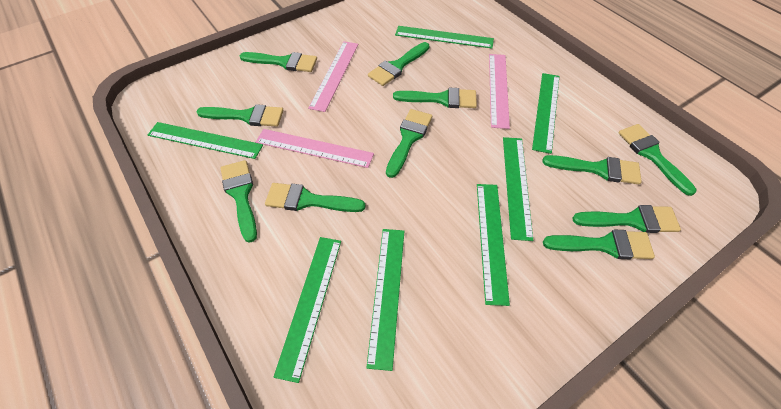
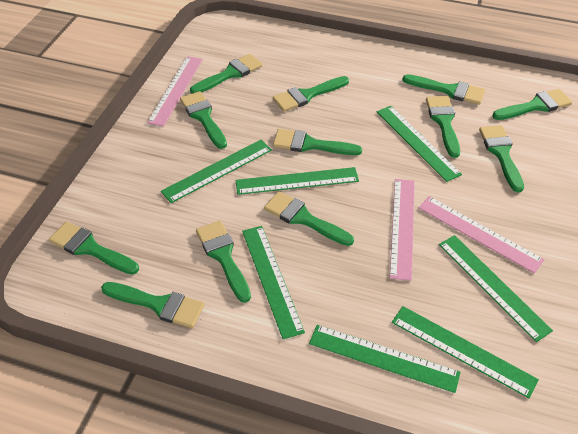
green brush: [196,104,283,127] [220,160,257,243] [240,52,317,72] [265,183,365,212] [368,42,429,86] [386,109,432,178] [393,88,477,108] [542,155,642,184] [543,230,655,259] [572,205,681,233] [619,124,697,196] = 11 -> [49,221,139,275] [101,282,205,328] [180,91,227,149] [190,54,263,93] [196,221,251,303] [264,191,354,246] [273,76,349,112] [273,129,362,155] [402,74,485,105] [426,96,460,158] [479,125,524,193] [492,89,572,120] = 12

